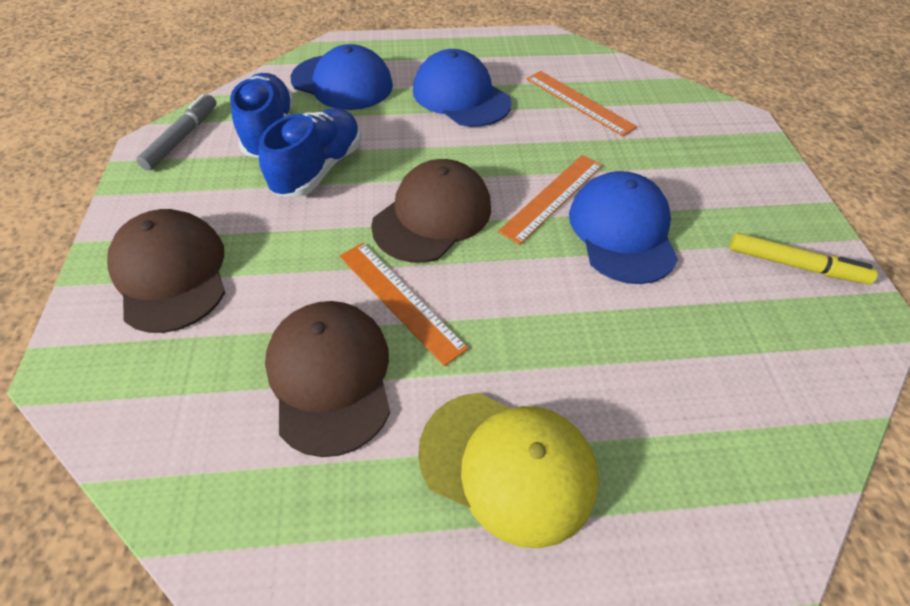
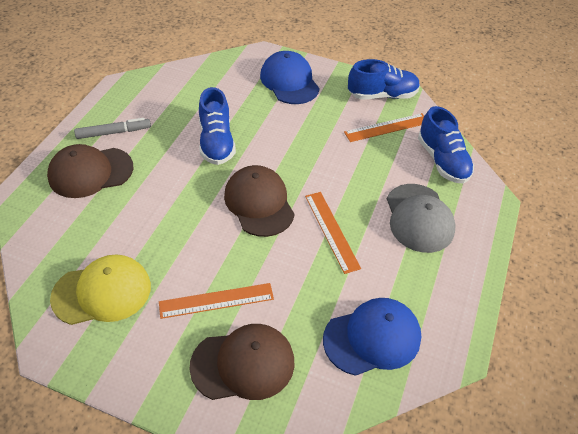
blue cap: [291,44,393,110] [413,49,512,127] [569,171,678,284] = 3 -> [260,51,320,104] [323,298,421,376] = 2
blue shoe: [230,73,294,158] [259,108,361,197] = 2 -> [199,87,236,165] [348,59,420,99] [418,106,474,184] = 3
grey cap: none = 0 -> [387,184,456,253] = 1
yellow marker: [730,233,878,284] = 1 -> none = 0

